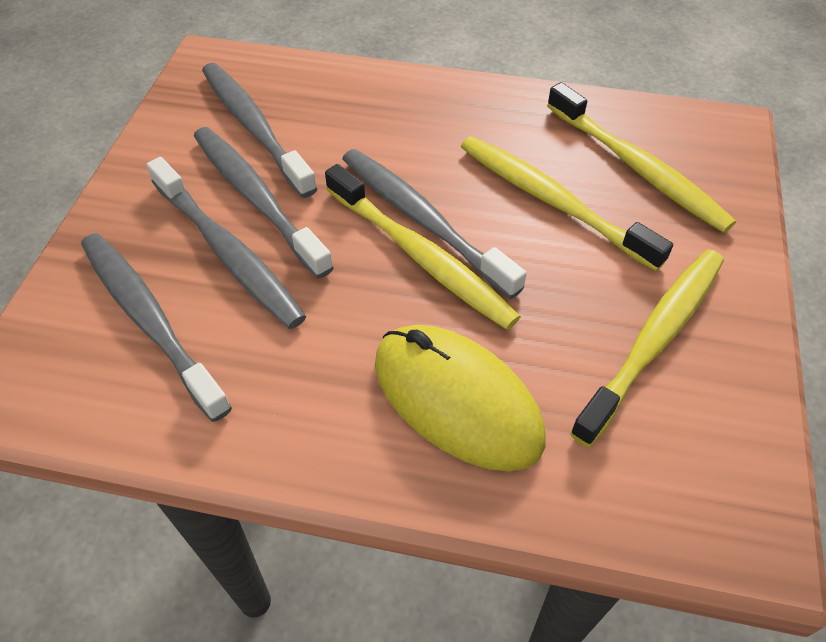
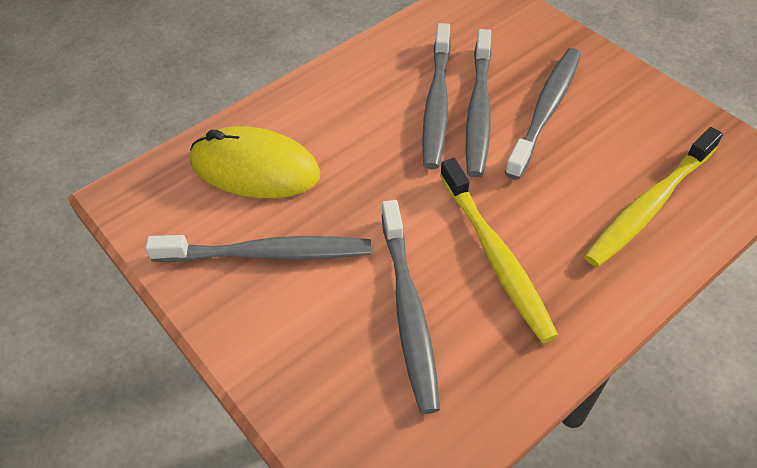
yellow toothbrush: [325,164,521,330] [461,136,673,271] [547,82,736,233] [570,249,724,447] = 4 -> [440,158,559,343] [584,127,723,267] = 2

